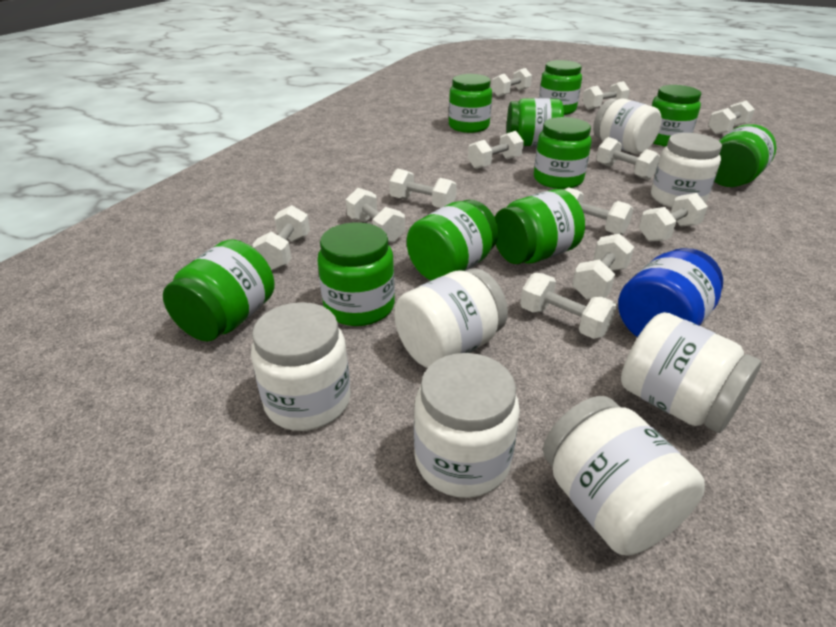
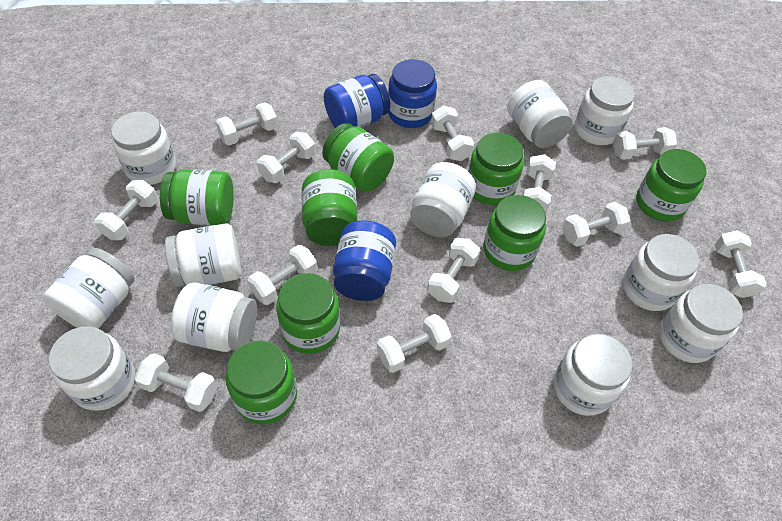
blue jar: [618,248,723,337] = 1 -> [324,74,390,128] [333,220,396,301] [388,59,437,128] = 3
green jar: [163,239,275,342] [317,222,395,326] [407,200,498,280] [449,74,492,133] [495,189,585,264] [506,98,564,146] [534,117,591,189] [539,60,582,115] [652,85,701,146] [714,124,776,187] = 10 -> [160,169,234,225] [226,340,297,424] [276,273,340,354] [302,169,357,246] [322,123,394,192] [468,133,524,205] [483,195,546,271] [636,149,706,222] = 8
white jar: [251,302,351,431] [394,268,508,368] [414,353,520,498] [543,396,705,555] [593,99,662,154] [621,312,762,433] [651,133,722,207] = 7 -> [43,248,135,329] [49,326,135,411] [111,112,176,185] [165,224,241,287] [171,282,257,352] [410,162,476,237] [507,80,572,148] [554,334,632,416] [575,76,635,145] [623,234,699,311] [659,284,743,363] = 11

